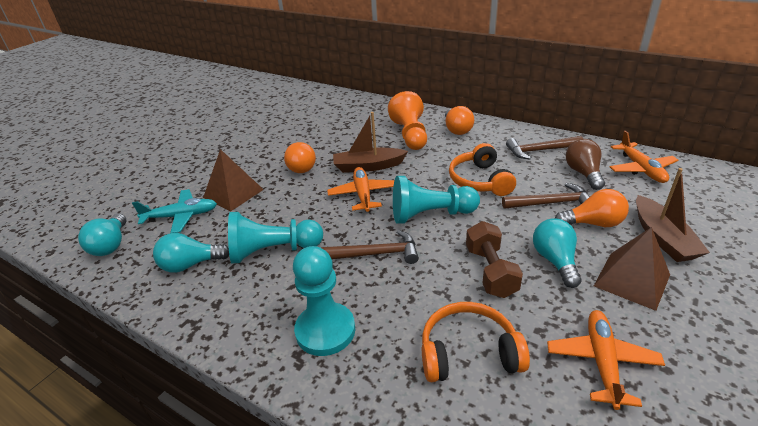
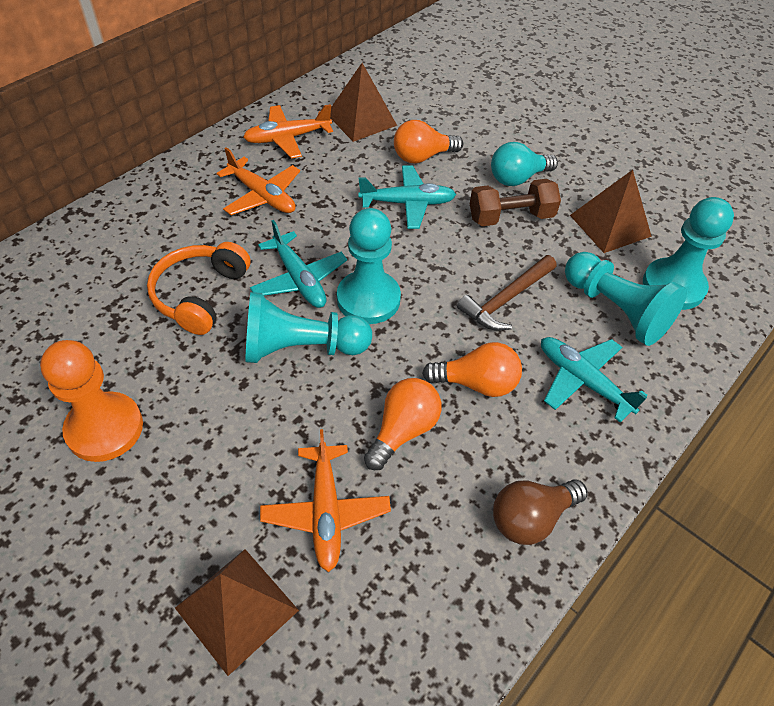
brown boat: [333,112,408,173] [636,168,710,262] = 2 -> none = 0
brown hammer: [322,230,419,264] [502,183,590,209] [506,136,583,159] = 3 -> [457,255,557,331] = 1
brown pyramid: [203,149,264,211] [594,227,670,311] = 2 -> [175,549,299,676] [330,63,397,142] [570,170,652,253] = 3
orange headphones: [422,302,530,382] [449,143,516,196] = 2 -> [147,242,250,335] = 1
turquoise light bulb: [78,214,126,256] [153,233,229,273] [533,218,582,288] = 3 -> [491,142,558,186] = 1
turquoise pawn: [228,212,323,263] [293,246,355,356] [393,176,480,224] = 3 -> [245,292,372,363] [337,208,401,324] [565,252,687,346] [643,197,734,310] = 4
turquoise plane: [132,189,217,233] = 1 -> [250,220,347,308] [358,166,456,229] [541,337,647,423] = 3

